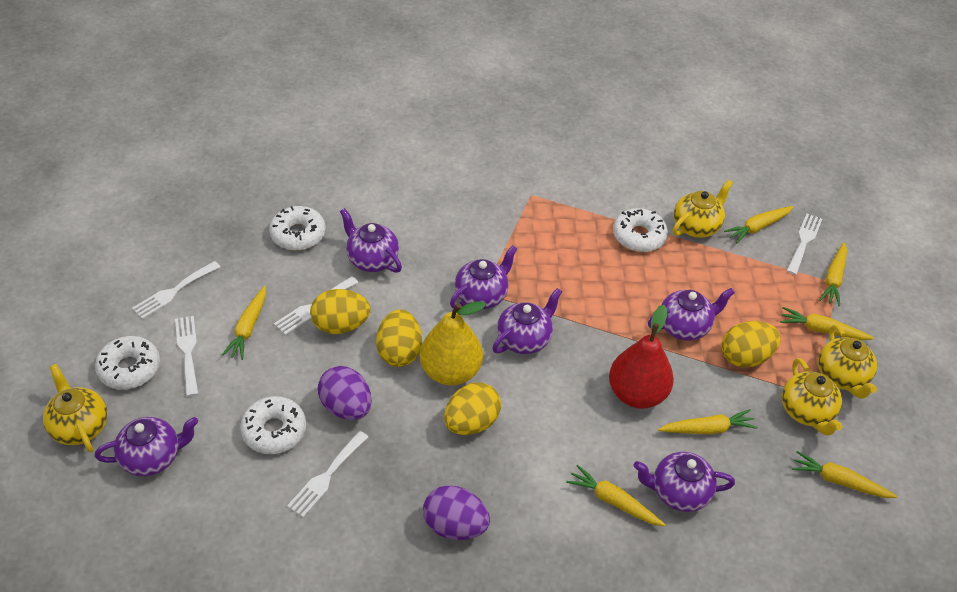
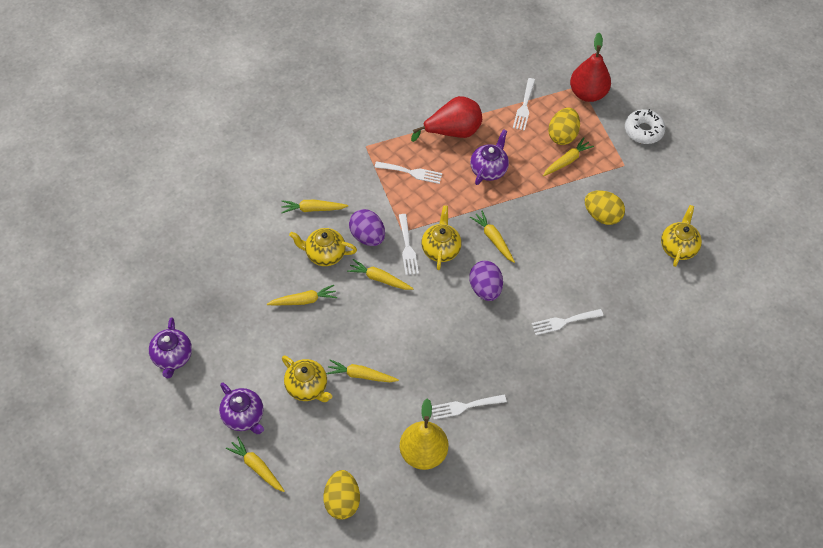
purple teapot: [95,417,198,476] [340,208,402,273] [450,245,517,309] [492,288,562,354] [634,452,735,512] [648,288,735,341] = 6 -> [149,317,192,378] [219,382,264,434] [470,129,509,185] = 3
red pear: [609,305,674,409] = 1 -> [411,96,482,142] [570,33,611,102] = 2
white donut: [95,336,160,390] [240,396,306,454] [269,206,326,250] [613,208,668,252] = 4 -> [625,109,665,144] = 1
yellow egg: [310,289,371,334] [376,309,422,367] [444,382,501,435] [722,321,781,368] = 4 -> [323,470,360,519] [548,108,580,145] [585,190,625,225] = 3

